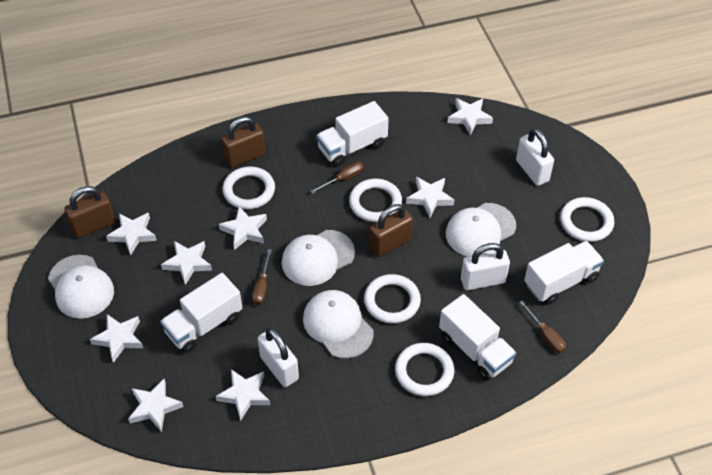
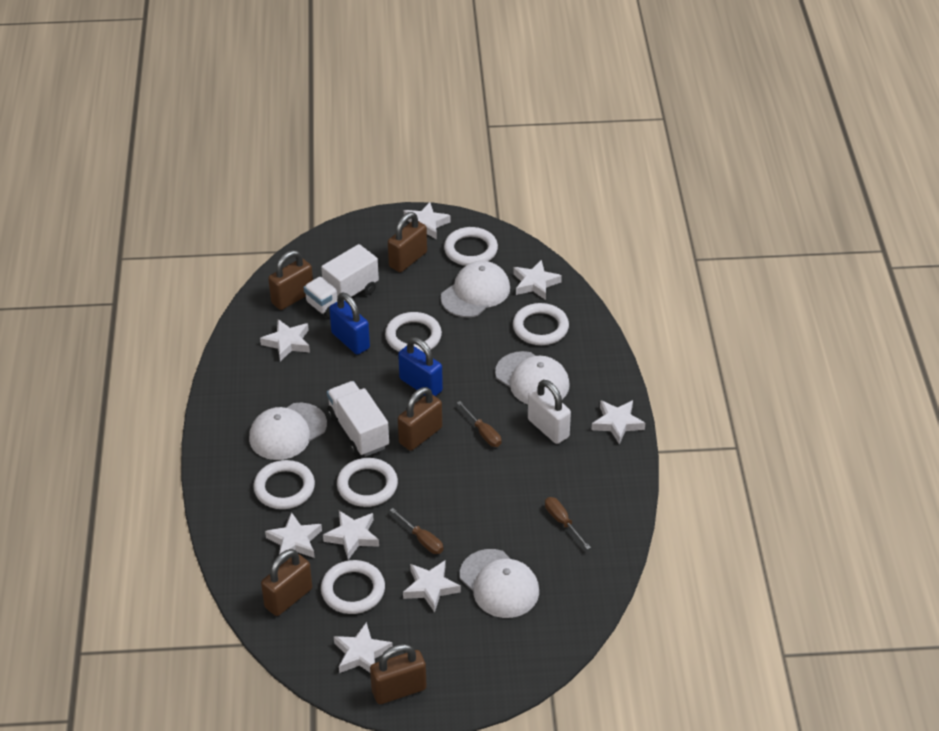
blue padlock: none = 0 -> [329,293,370,355] [398,337,443,396] = 2
brown padlock: [64,186,115,238] [221,116,265,168] [369,204,413,257] = 3 -> [261,549,312,616] [268,250,313,310] [370,644,427,704] [388,212,427,272] [398,387,442,451] = 5
white padlock: [258,328,299,387] [461,243,510,290] [516,128,554,186] = 3 -> [528,380,571,444] = 1
white ring: [222,166,275,209] [349,179,402,222] [364,274,421,324] [395,343,454,396] [560,197,614,242] = 5 -> [254,460,315,509] [321,560,385,614] [337,458,398,507] [385,312,442,352] [444,227,498,266] [513,303,569,345] = 6
white truck: [160,273,242,353] [316,101,389,167] [439,294,516,380] [524,241,604,304] = 4 -> [303,244,379,318] [327,381,389,457] = 2

